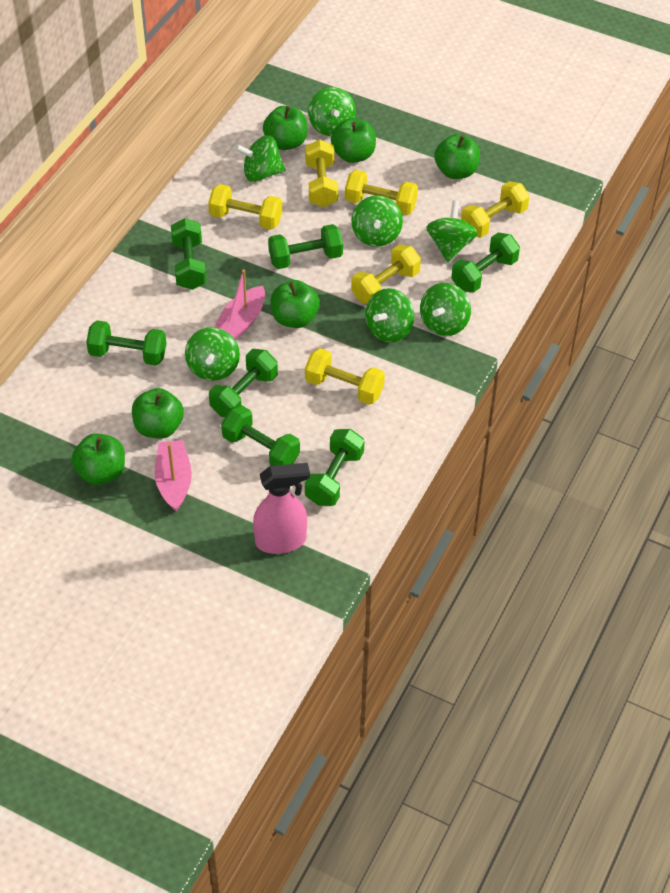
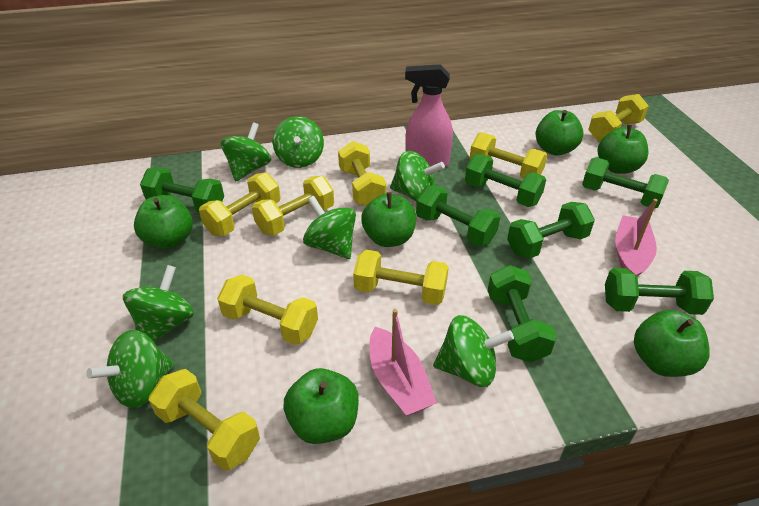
yellow dumbbell: [208,184,282,230] [305,139,338,207] [305,348,385,405] [345,170,418,215] [351,244,421,304] [461,181,530,238] = 6 -> [149,369,260,471] [199,172,280,236] [217,275,318,345] [252,176,334,236] [338,141,386,206] [353,250,449,305] [470,132,547,179] [588,94,649,142] = 8

